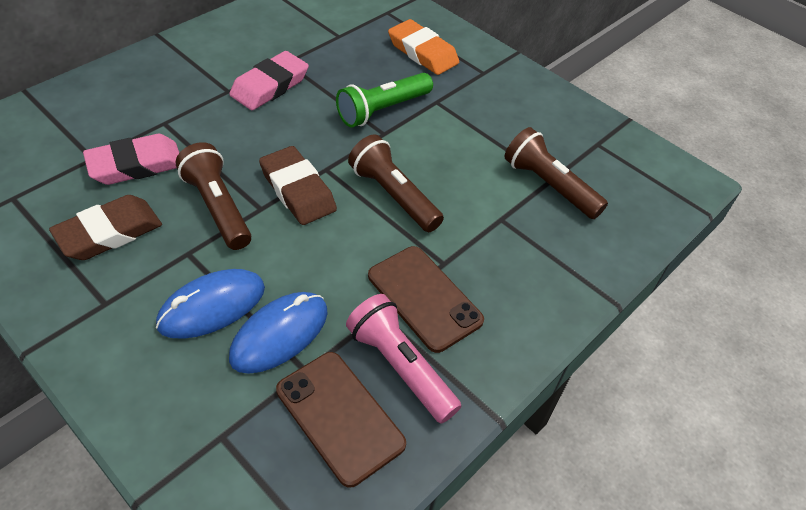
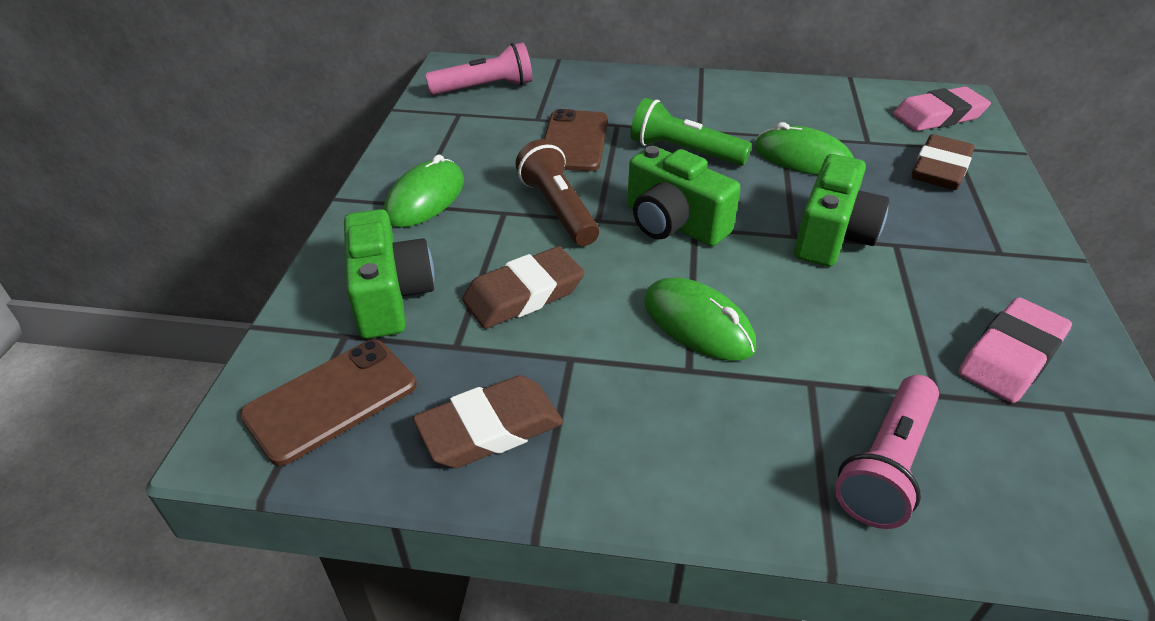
blue mouse: [156,269,265,339] [229,292,328,374] = 2 -> none = 0
brown eraser: [49,195,162,260] [259,146,337,225] = 2 -> [413,375,563,468] [462,246,585,329] [911,134,975,190] = 3
brown flashlight: [176,142,251,250] [348,134,444,232] [505,127,608,219] = 3 -> [515,139,599,246] = 1
green camera: none = 0 -> [344,209,435,339] [627,146,741,246] [794,154,889,267] = 3
green mouse: none = 0 -> [384,154,464,228] [644,278,757,361] [754,122,854,175] = 3
orange eraser: [388,19,459,75] = 1 -> none = 0
pink flashlight: [346,294,461,424] = 1 -> [425,42,532,95] [835,375,939,529] = 2

